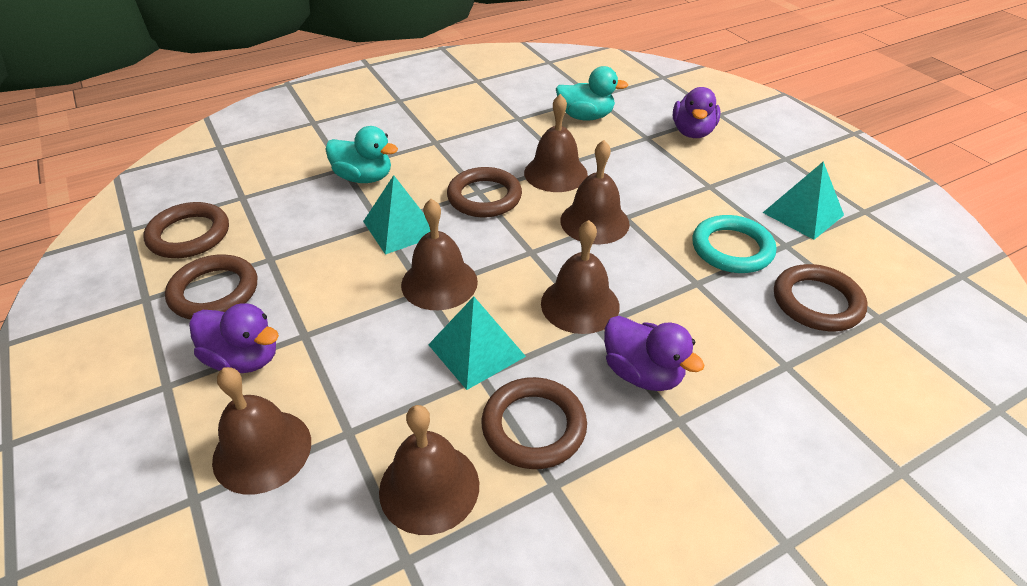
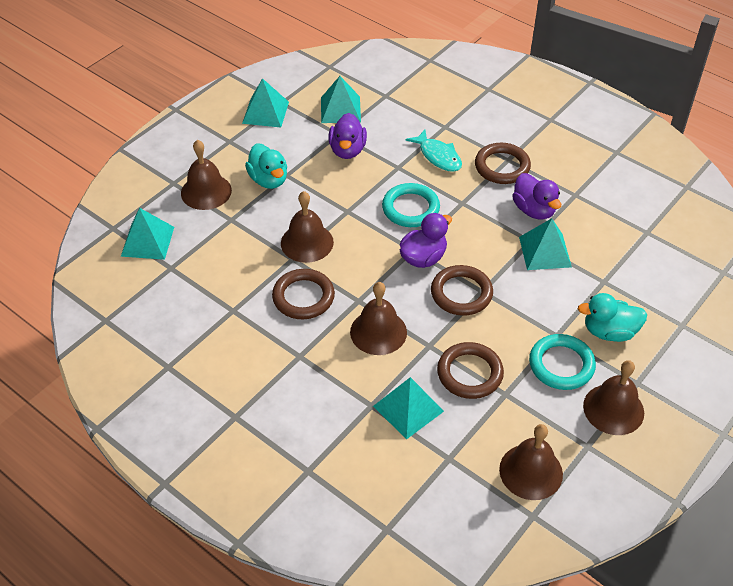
brown bell: [212,367,311,494] [379,405,479,535] [401,199,478,310] [524,94,588,192] [541,220,620,334] [560,140,630,244] = 6 -> [181,140,232,210] [281,191,334,263] [350,282,407,355] [499,424,563,500] [583,360,644,435] = 5
brown ring: [144,202,229,258] [165,254,257,319] [447,167,522,217] [482,377,587,469] [774,264,868,331] = 5 -> [272,269,335,319] [431,265,493,316] [437,342,504,399] [475,143,531,184] = 4
turquoise fish: none = 0 -> [405,129,462,172] = 1
turquoise pyramid: [363,175,430,255] [428,297,526,390] [763,162,844,240] = 3 -> [121,208,174,260] [242,78,289,128] [321,76,361,123] [373,377,444,440] [519,218,572,270] = 5
turquoise ring: [692,215,776,273] = 1 -> [382,183,440,227] [529,334,596,390] = 2

